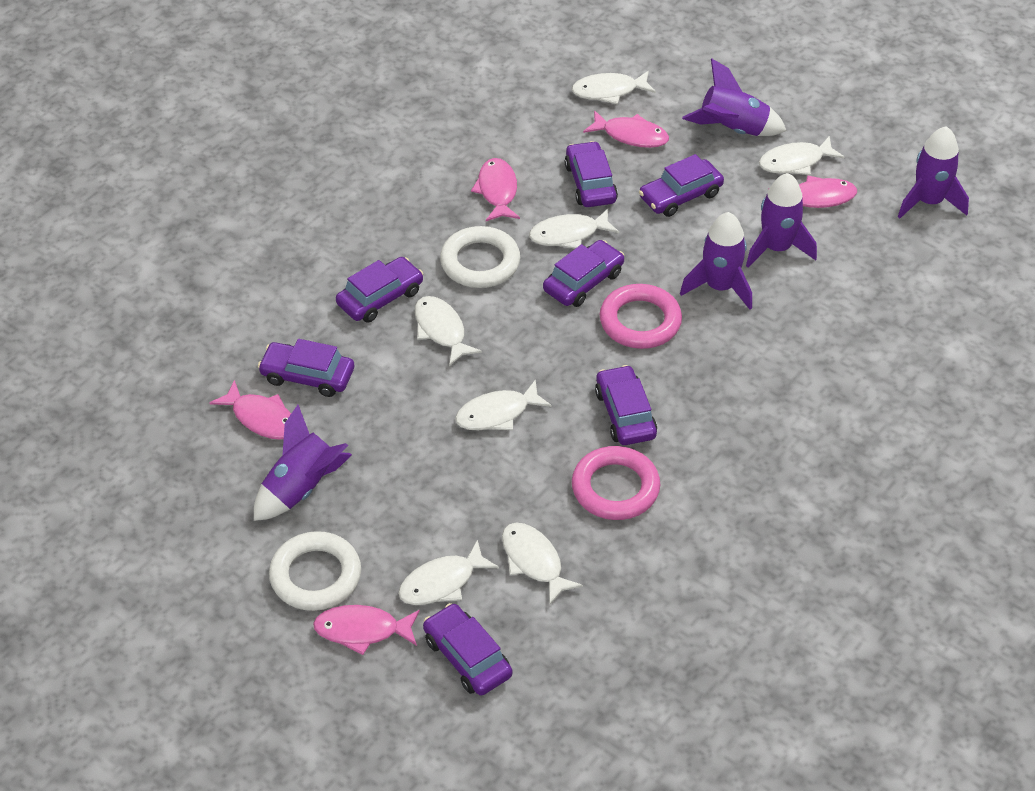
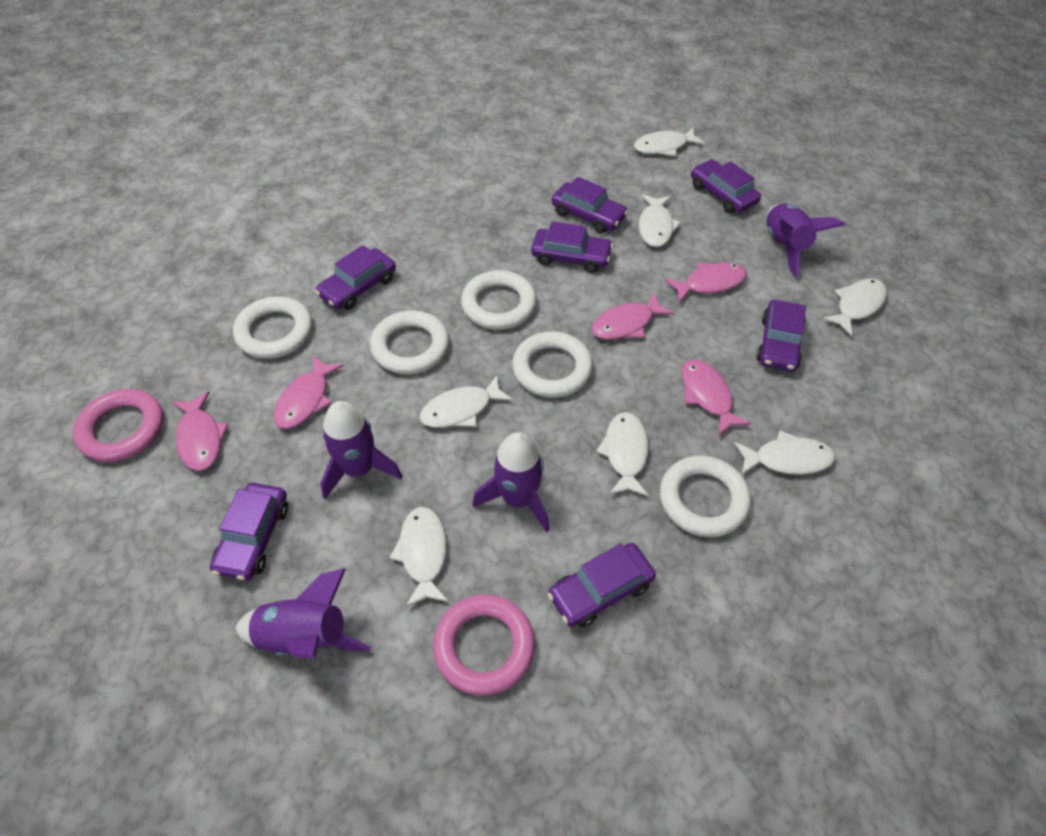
purple rocket: [254,405,352,521] [680,212,752,310] [682,59,787,136] [746,173,817,268] [898,126,969,218] = 5 -> [235,569,371,659] [320,401,402,499] [472,432,549,532] [766,203,845,278] = 4
white ring: [269,531,361,611] [440,226,520,288] = 2 -> [233,296,312,359] [370,311,449,374] [461,270,537,330] [512,331,593,398] [660,456,751,537] = 5

